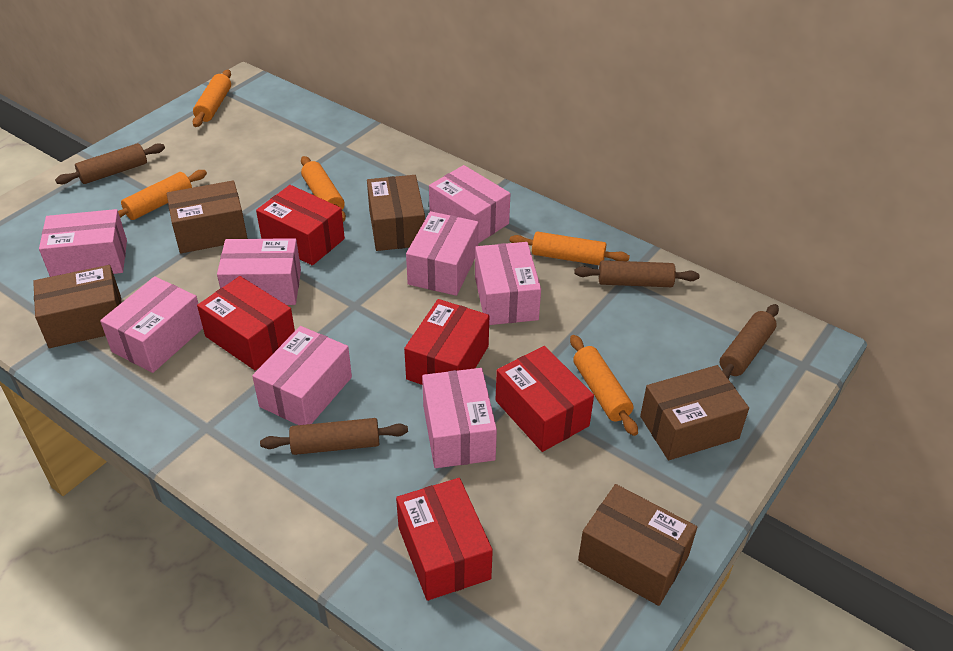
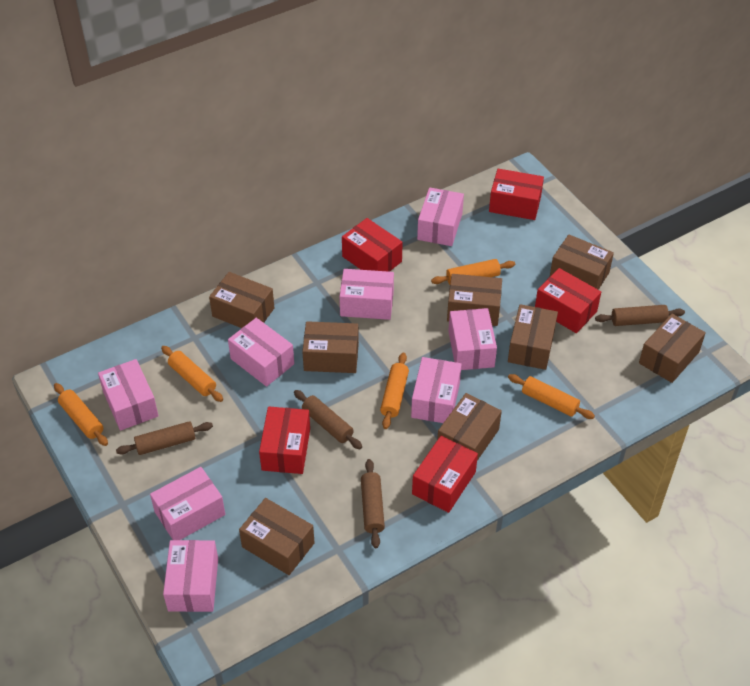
brown box: [33,265,122,348] [167,180,248,253] [367,175,425,251] [578,484,697,606] [640,365,749,460] = 5 -> [209,272,274,328] [239,498,315,575] [302,321,359,373] [437,393,502,461] [447,274,502,326] [508,304,558,370] [550,235,614,290] [639,314,706,383] = 8

